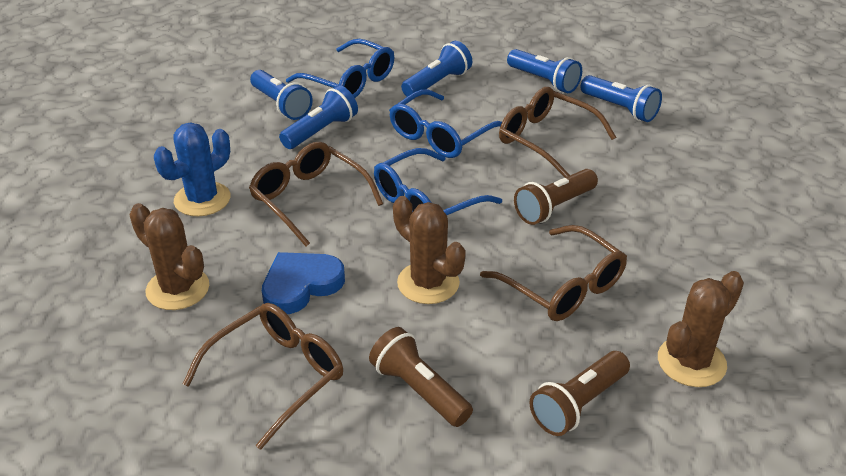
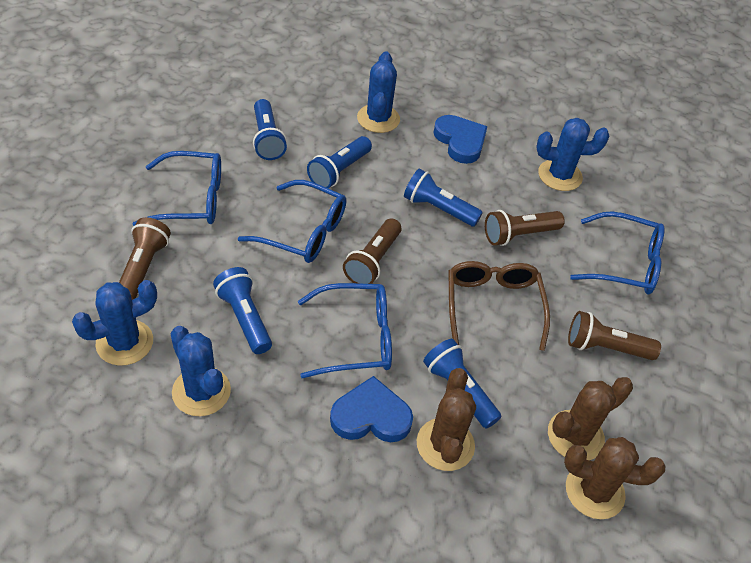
blue cactus: [154,123,230,217] = 1 -> [72,280,157,366] [170,326,231,416] [357,51,400,133] [537,118,609,191] = 4
blue glasses: [286,39,394,98] [374,148,502,215] [389,89,502,158] = 3 -> [133,151,221,226] [238,180,346,263] [298,283,392,378] [570,211,665,295] = 4
blue heart: [262,252,345,314] = 1 -> [330,376,413,442] [434,115,487,164] = 2
brown flashlight: [369,327,473,427] [514,169,598,225] [529,351,630,436] = 3 -> [119,217,171,300] [343,218,401,284] [485,210,565,246] [568,311,661,360] = 4
brown glasses: [183,303,343,450] [249,142,383,246] [480,225,627,321] [499,87,616,178] = 4 -> [448,261,550,351] = 1

